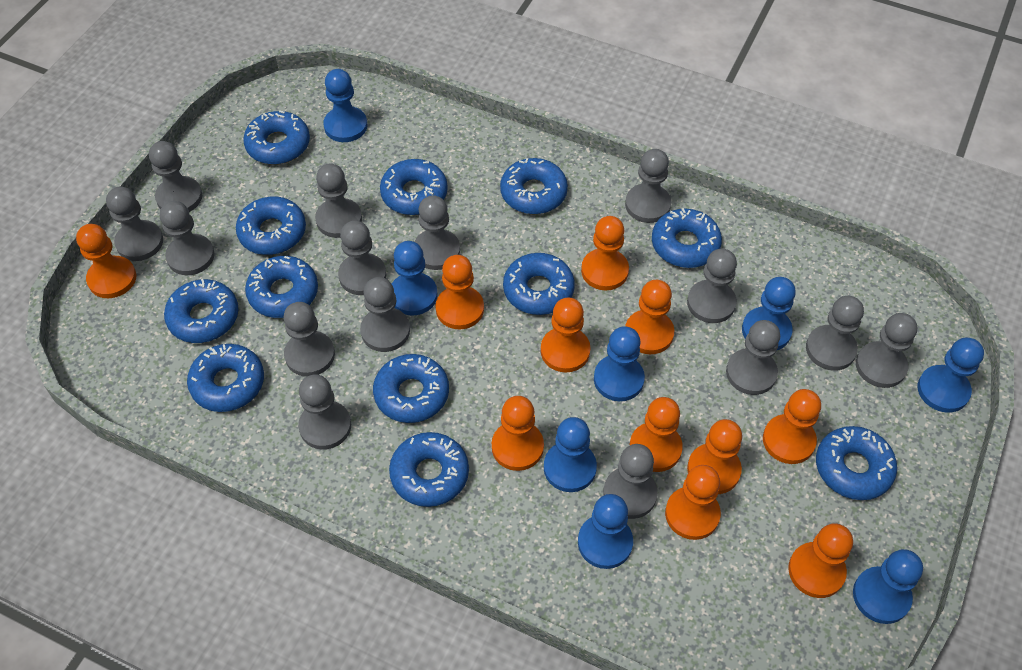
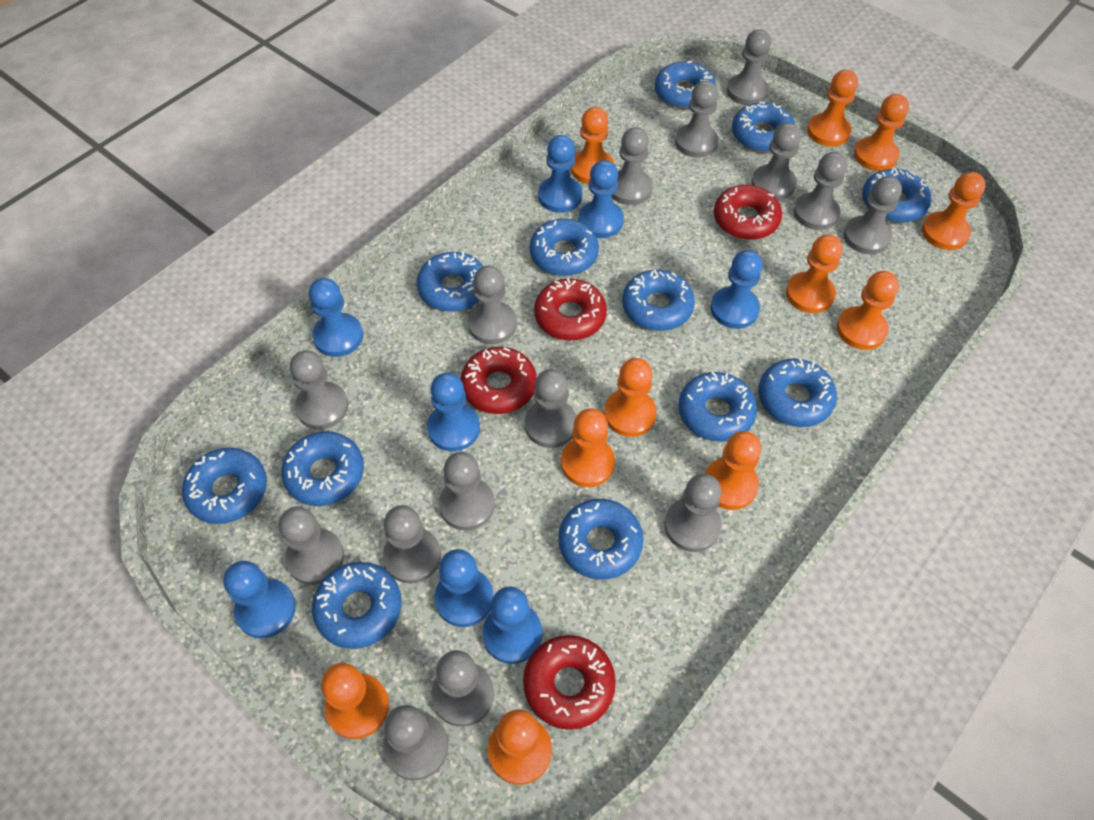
red donut: none = 0 -> [460,346,537,414] [523,635,616,730] [534,278,607,340] [714,185,782,240] = 4

